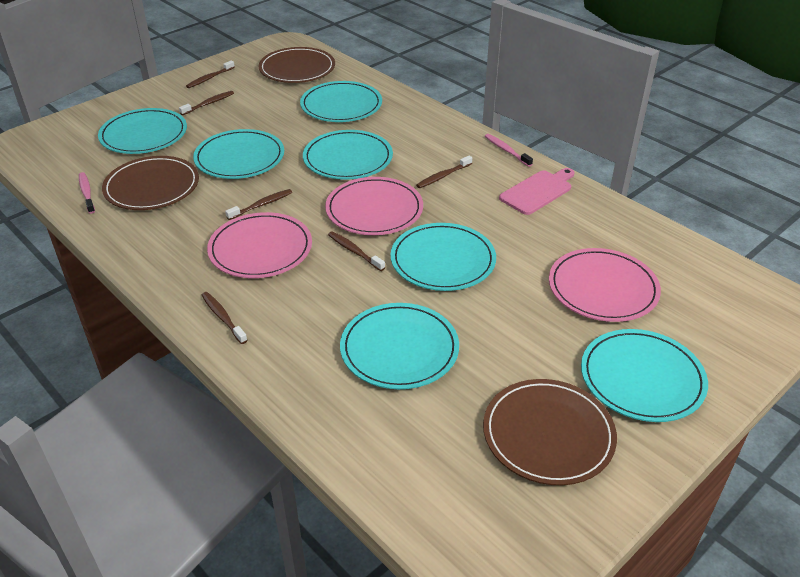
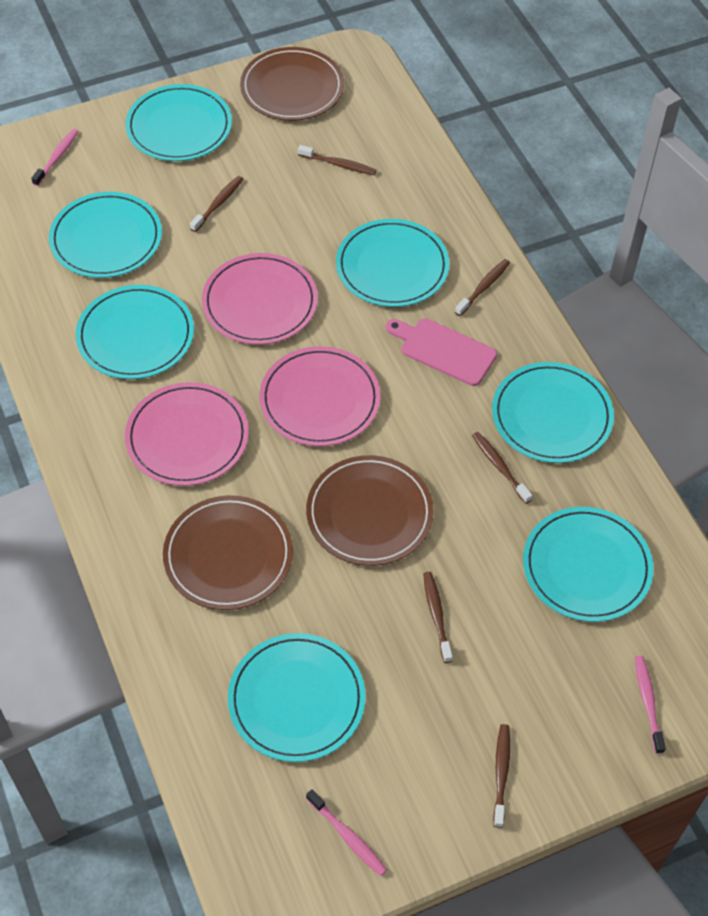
pink toothbrush: [79,172,95,214] [485,134,533,167] = 2 -> [31,129,79,186] [306,789,387,876] [635,656,666,754] = 3

